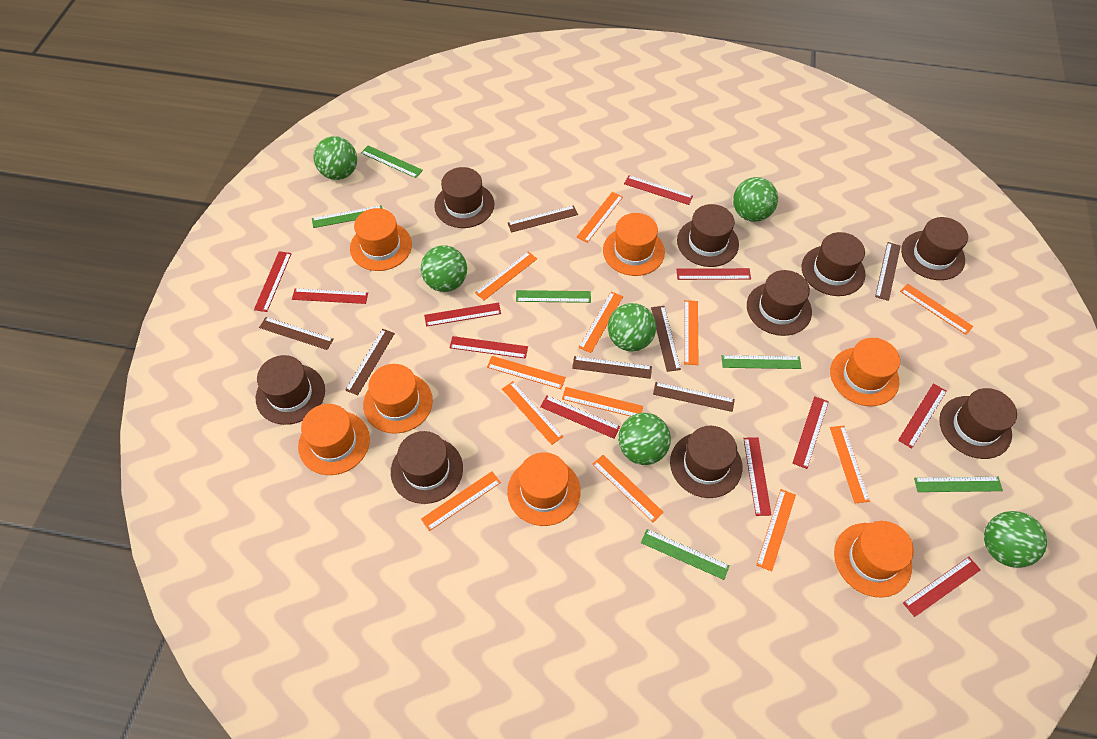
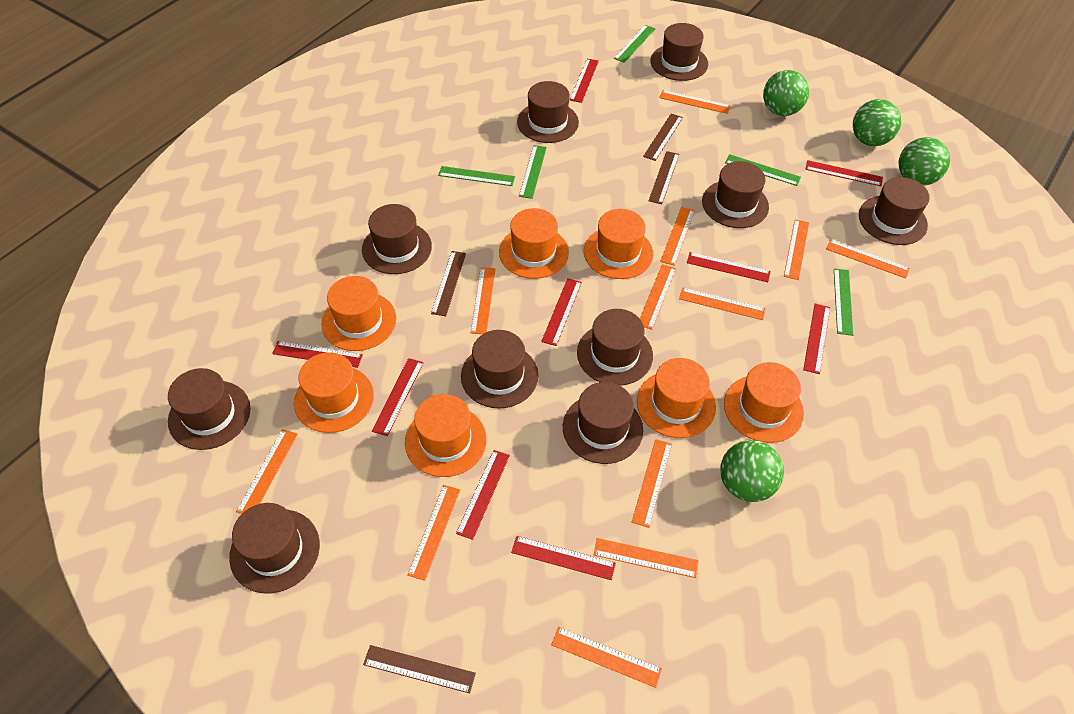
brown hat: [256,355,325,425] [391,431,463,504] [434,167,494,228] [670,426,742,498] [677,204,739,267] [747,270,812,336] [802,232,866,296] [901,217,968,280] [939,388,1017,459] = 9 -> [168,368,251,450] [229,503,320,594] [362,204,432,274] [461,330,538,408] [517,81,579,143] [563,382,643,464] [577,309,653,386] [650,23,708,81] [702,161,769,228] [859,177,930,245] = 10
brown ruler: [259,317,334,350] [345,329,395,395] [508,205,578,233] [572,356,652,379] [651,306,681,372] [653,382,735,412] [875,242,901,301] = 7 -> [363,645,476,693] [431,251,466,316] [643,114,683,161] [649,151,679,204] = 4
green ball: [314,136,357,180] [421,245,467,292] [608,303,656,352] [618,413,671,465] [733,177,778,222] [984,511,1047,568] = 6 -> [720,440,784,502] [763,70,809,116] [853,99,901,146] [899,137,950,186] = 4
green ruler: [312,205,382,228] [361,146,423,178] [516,290,591,303] [641,529,730,580] [722,355,802,369] [914,477,1003,492] = 6 -> [438,166,515,186] [519,145,547,199] [614,25,655,63] [725,154,801,186] [834,269,853,336] = 5
red ruler: [254,251,292,312] [292,288,368,304] [424,303,501,327] [449,336,528,359] [540,395,620,439] [624,175,693,205] [676,268,751,280] [743,437,772,516] [792,396,829,469] [898,383,947,449] [903,557,981,617] = 11 -> [272,341,363,368] [372,358,423,436] [456,450,510,540] [511,536,616,580] [541,278,582,346] [570,59,599,103] [687,252,771,282] [803,304,830,374] [805,160,883,186] = 9

